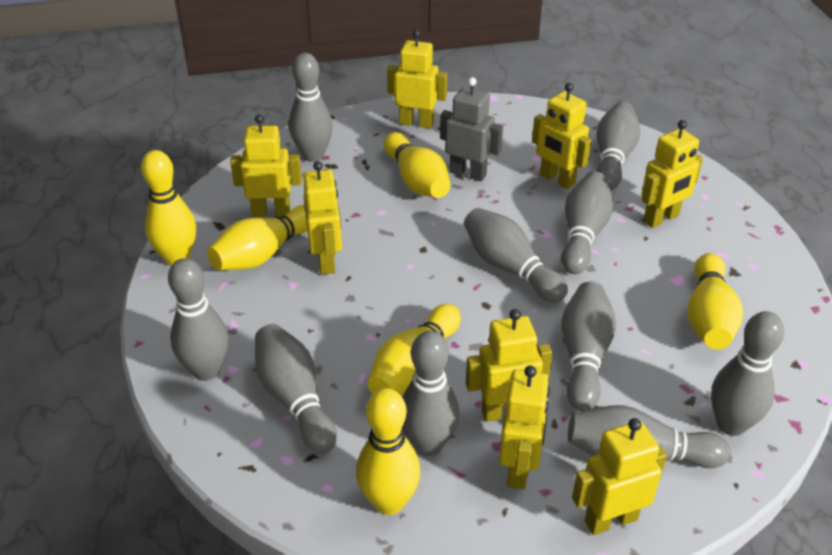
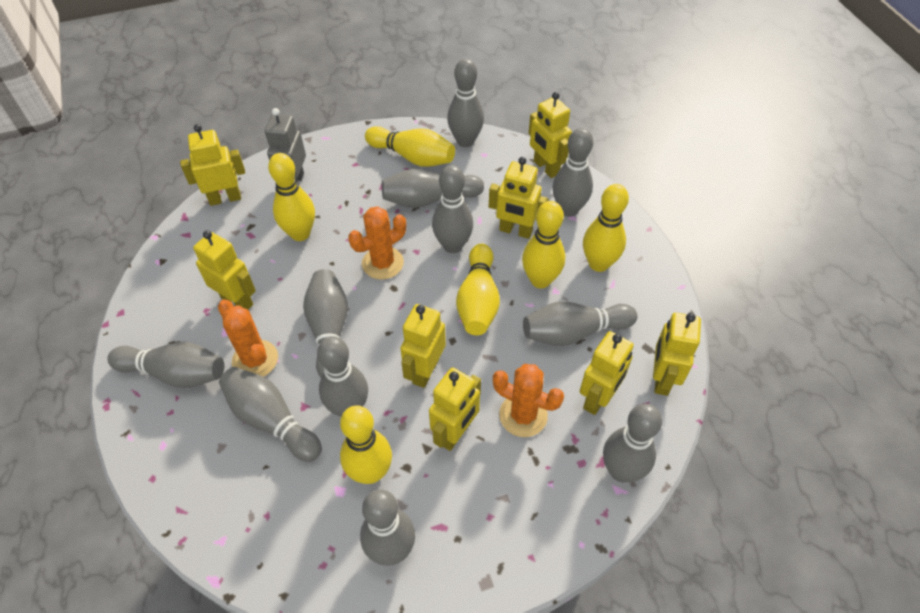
grey bowling pin: [168,258,228,381] [255,324,337,454] [289,53,333,162] [402,331,459,456] [464,208,568,303] [561,171,613,274] [561,282,616,411] [568,405,730,468] [596,102,640,190] [711,311,784,436] = 10 -> [107,342,224,388] [219,367,322,462] [303,269,348,377] [317,336,368,417] [360,489,415,566] [382,169,484,208] [432,165,473,253] [447,58,484,147] [523,301,637,346] [553,128,593,217] [603,404,662,482] = 11
orange cactus: none = 0 -> [218,300,278,377] [348,206,406,280] [493,364,564,437] = 3

